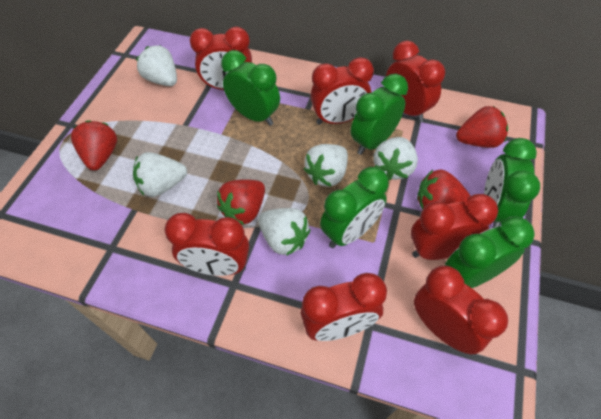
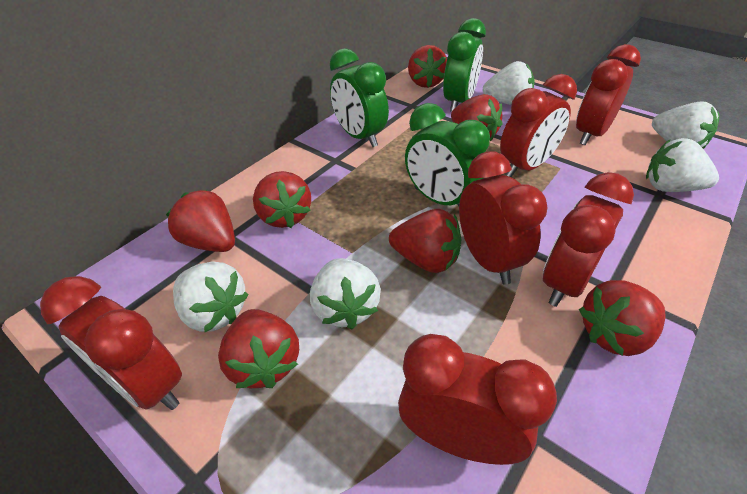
green clock: [221,50,280,126] [320,167,389,248] [351,74,408,155] [445,216,535,288] [484,138,540,228] = 5 -> [330,48,389,147] [405,103,490,207] [443,18,486,112] = 3
red clock: [165,213,249,276] [190,27,252,90] [301,273,387,341] [310,57,374,125] [386,40,445,122] [411,194,498,260] [414,265,508,354] = 7 -> [40,276,182,410] [398,334,557,465] [459,151,548,285] [500,74,577,177] [543,172,634,307] [576,44,641,145] = 6
red strawberry: [71,120,117,170] [217,179,265,225] [417,170,470,210] [456,106,508,148] = 4 -> [166,189,235,252] [218,309,299,388] [253,171,311,228] [389,209,461,273] [408,45,447,88] [451,94,503,141] [579,280,666,356] = 7

